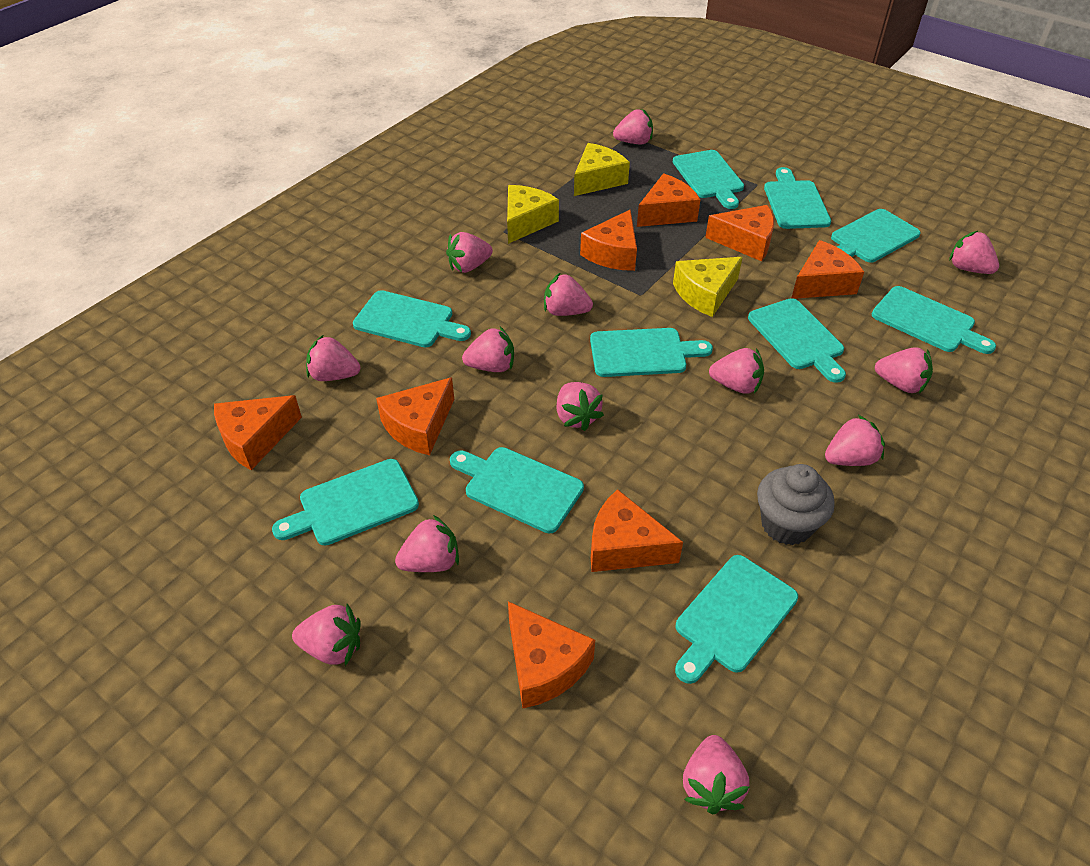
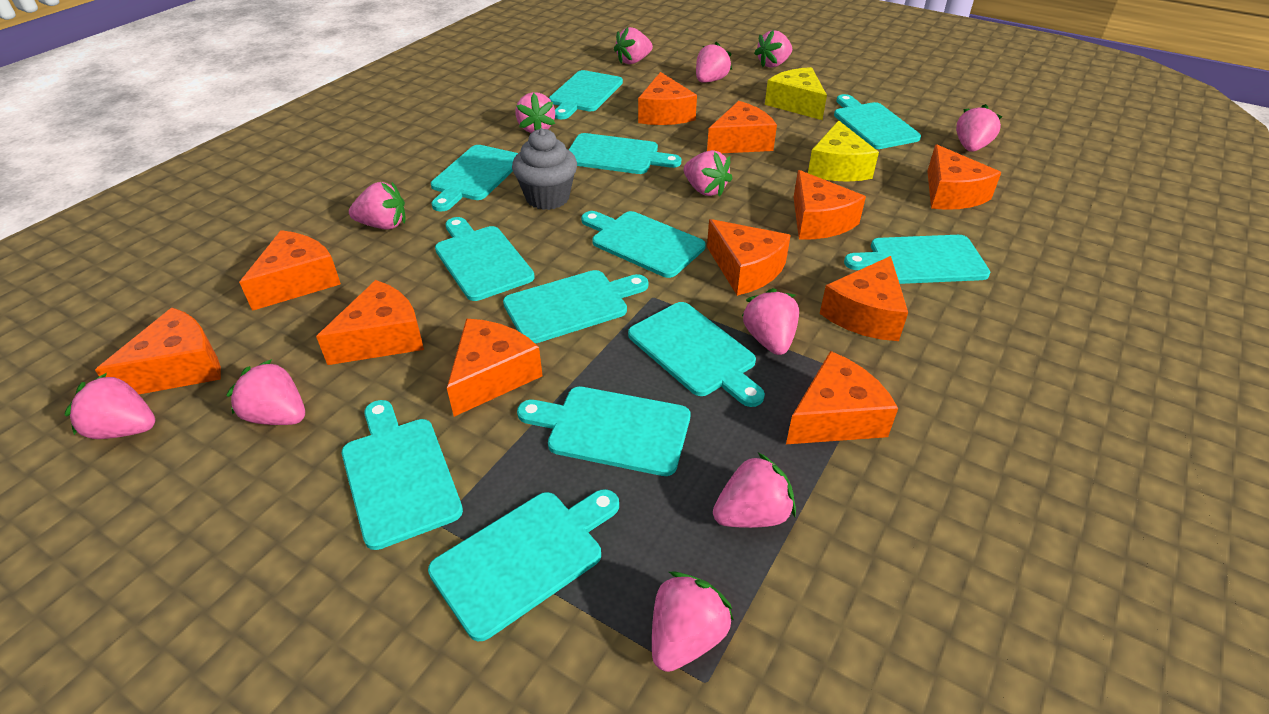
orange cheese: [214,395,302,470] [376,377,454,456] [508,601,595,708] [580,209,637,271] [591,489,683,572] [637,174,701,227] [705,205,774,261] [791,240,864,299] = 8 -> [95,307,221,394] [239,230,341,311] [316,280,424,365] [447,319,542,417] [638,72,697,125] [707,101,777,153] [707,219,791,296] [786,351,898,444] [794,170,866,239] [820,256,908,341] [927,144,1002,210] = 11
pink strawberry: [292,604,361,666] [306,335,360,381] [395,515,459,572] [446,232,493,273] [462,327,514,372] [544,272,593,316] [556,382,604,431] [613,109,653,144] [683,735,750,815] [709,348,764,394] [825,415,885,466] [875,347,933,394] [949,231,999,274] = 13 -> [65,373,155,439] [226,359,305,425] [349,182,405,230] [515,92,555,133] [614,27,653,64] [652,571,734,672] [684,150,732,197] [696,41,732,83] [713,452,796,528] [742,288,799,355] [754,30,792,68] [956,104,1002,152] = 12
turquoise cutting board: [272,459,419,546] [353,290,471,347] [450,447,584,533] [590,328,713,377] [673,150,744,209] [675,555,798,684] [748,298,846,383] [764,167,831,229] [831,209,921,263] [872,286,996,354] = 10 -> [342,400,463,550] [428,489,619,641] [431,145,518,211] [435,217,535,301] [503,270,648,344] [517,387,690,476] [549,70,623,119] [569,133,681,174] [581,211,706,278] [628,302,765,407] [834,94,921,149] [844,235,990,284] = 12
yellow cheese: [507,185,559,244] [574,143,630,196] [673,257,743,317] = 3 -> [765,67,827,120] [808,120,879,182] = 2

